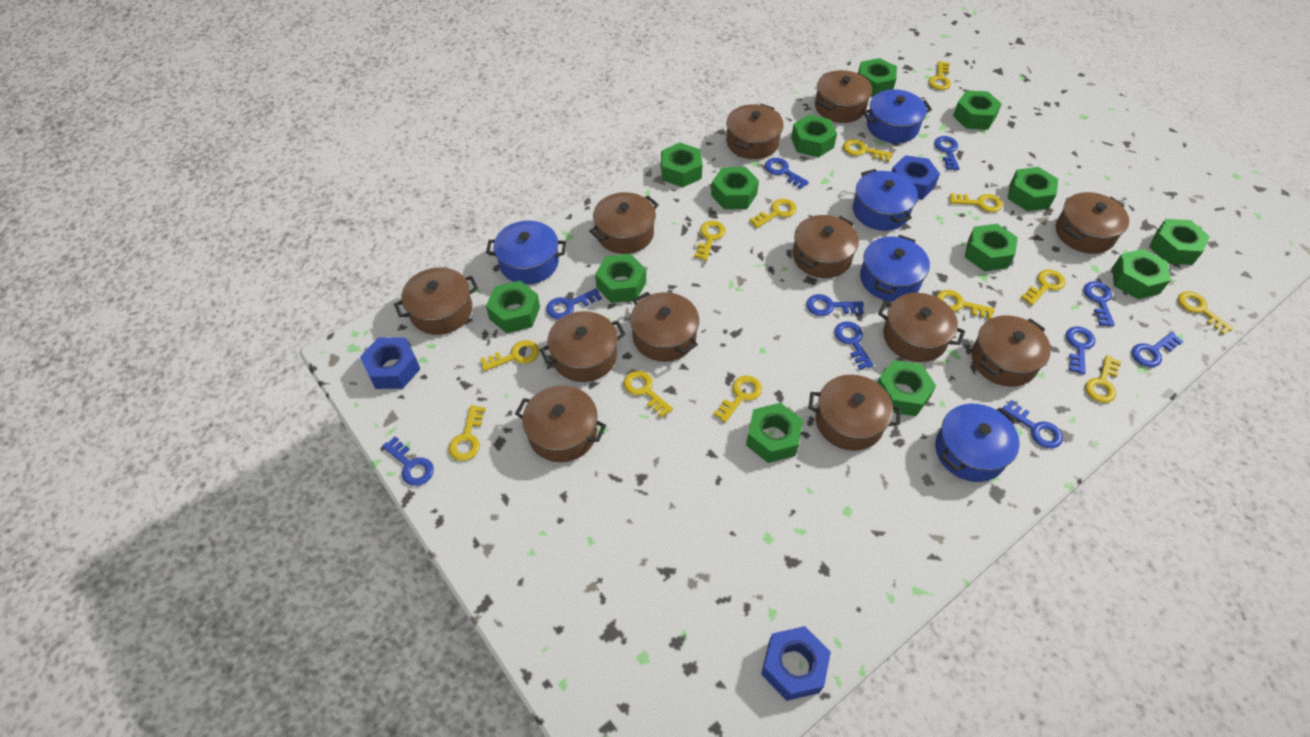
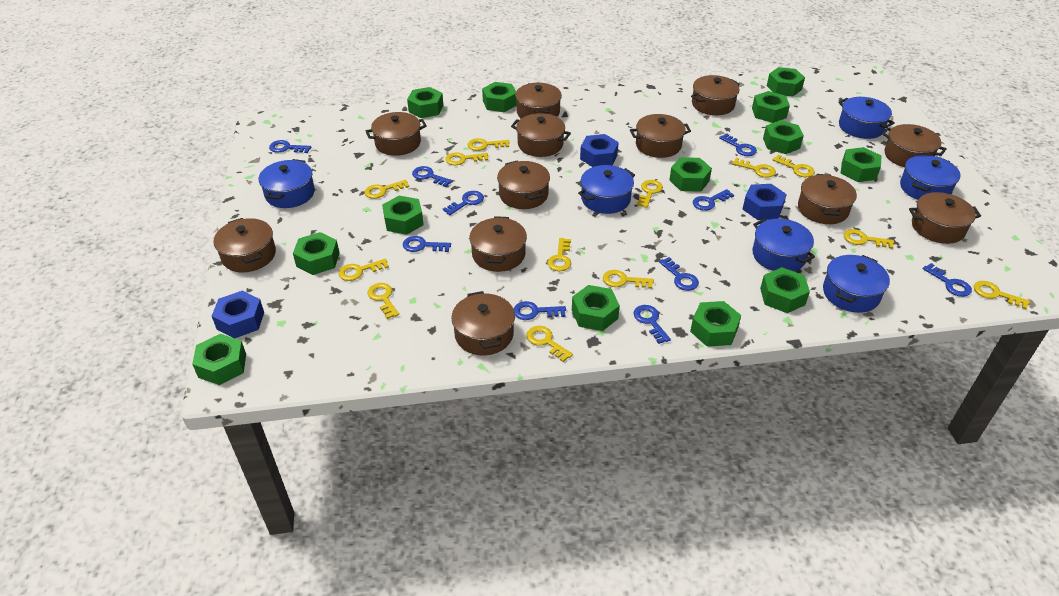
blue pot: [486,221,566,284] [853,169,918,231] [860,235,930,302] [863,89,932,143] [935,404,1020,482] = 5 -> [259,159,315,208] [578,165,635,214] [752,219,815,271] [823,255,890,313] [838,97,895,139] [900,155,960,200] = 6

